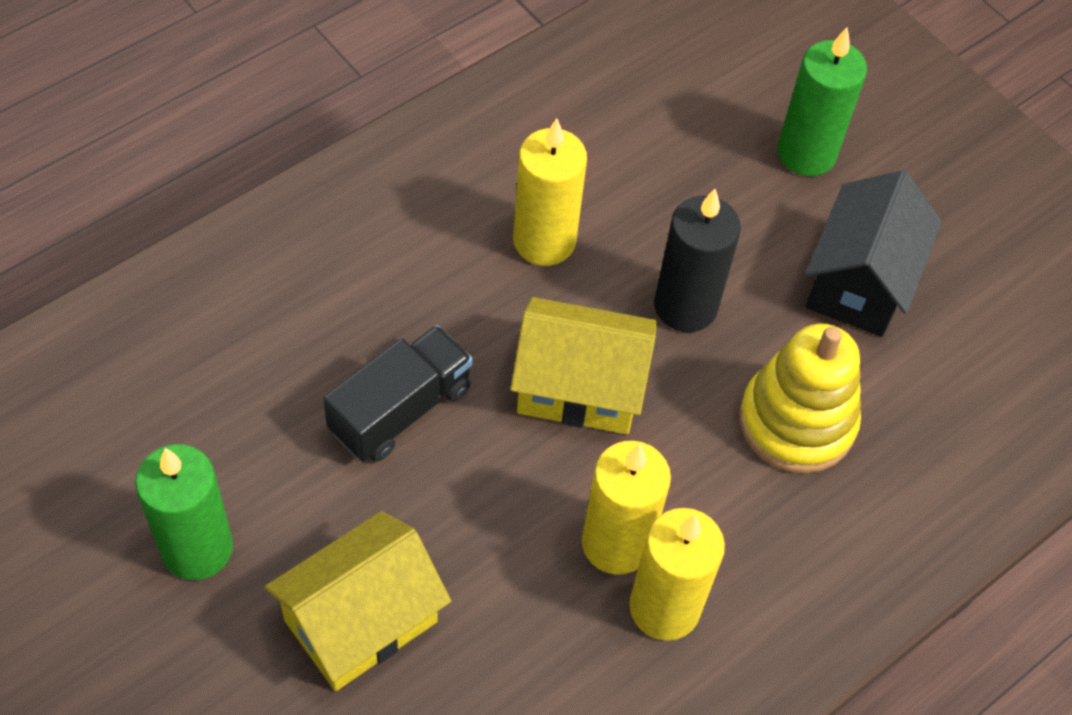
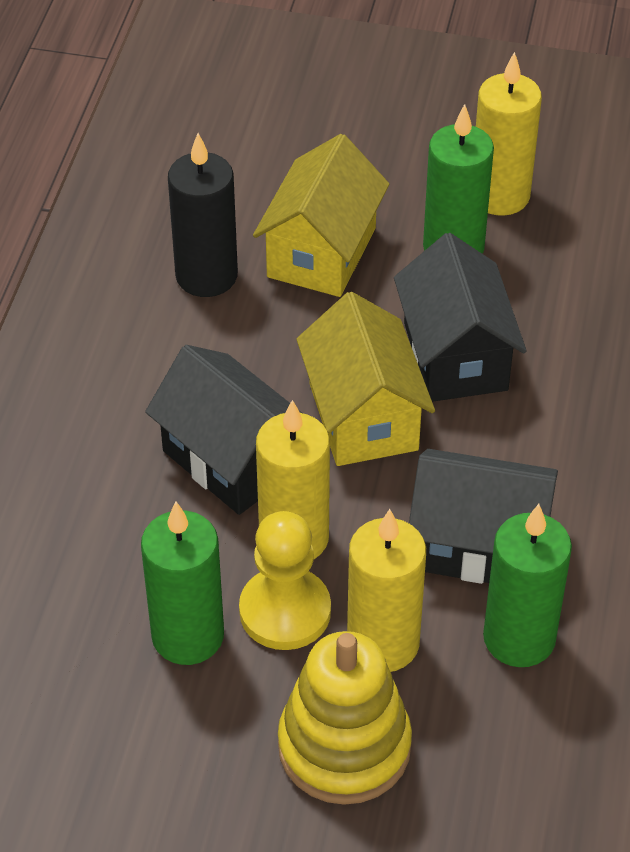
black house: [805,170,942,337] = 1 -> [145,345,302,515] [394,233,527,402] [409,449,558,584] = 3
black truck: [323,325,473,462] = 1 -> none = 0
green candle: [135,444,233,580] [777,27,867,176] = 2 -> [141,502,224,665] [423,104,494,254] [483,504,572,667] = 3
yellow pawn: none = 0 -> [239,511,331,650] = 1

